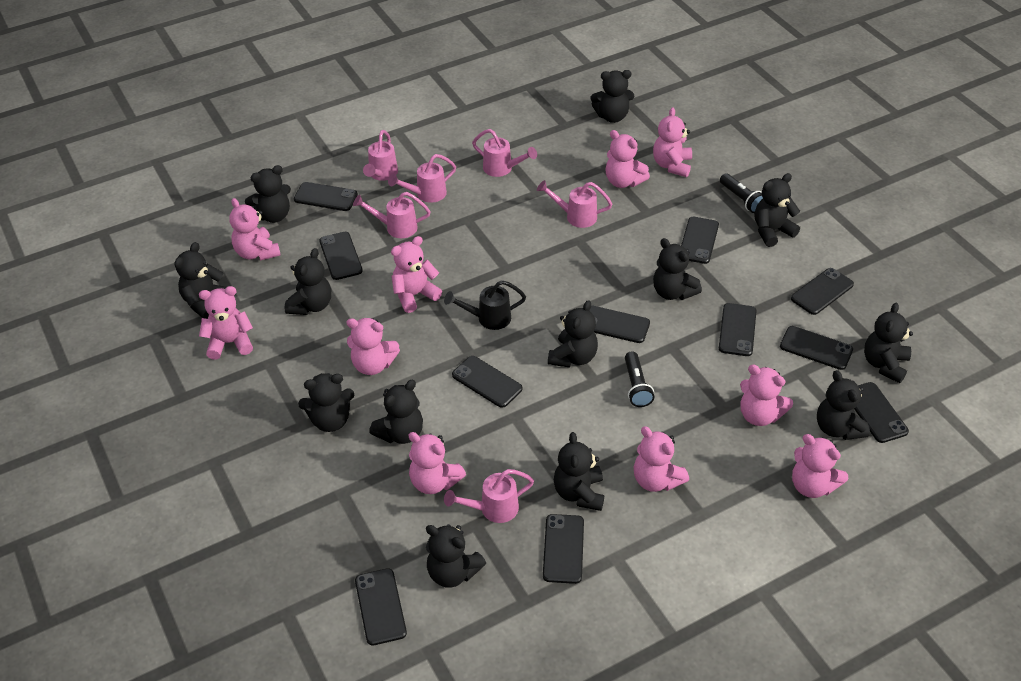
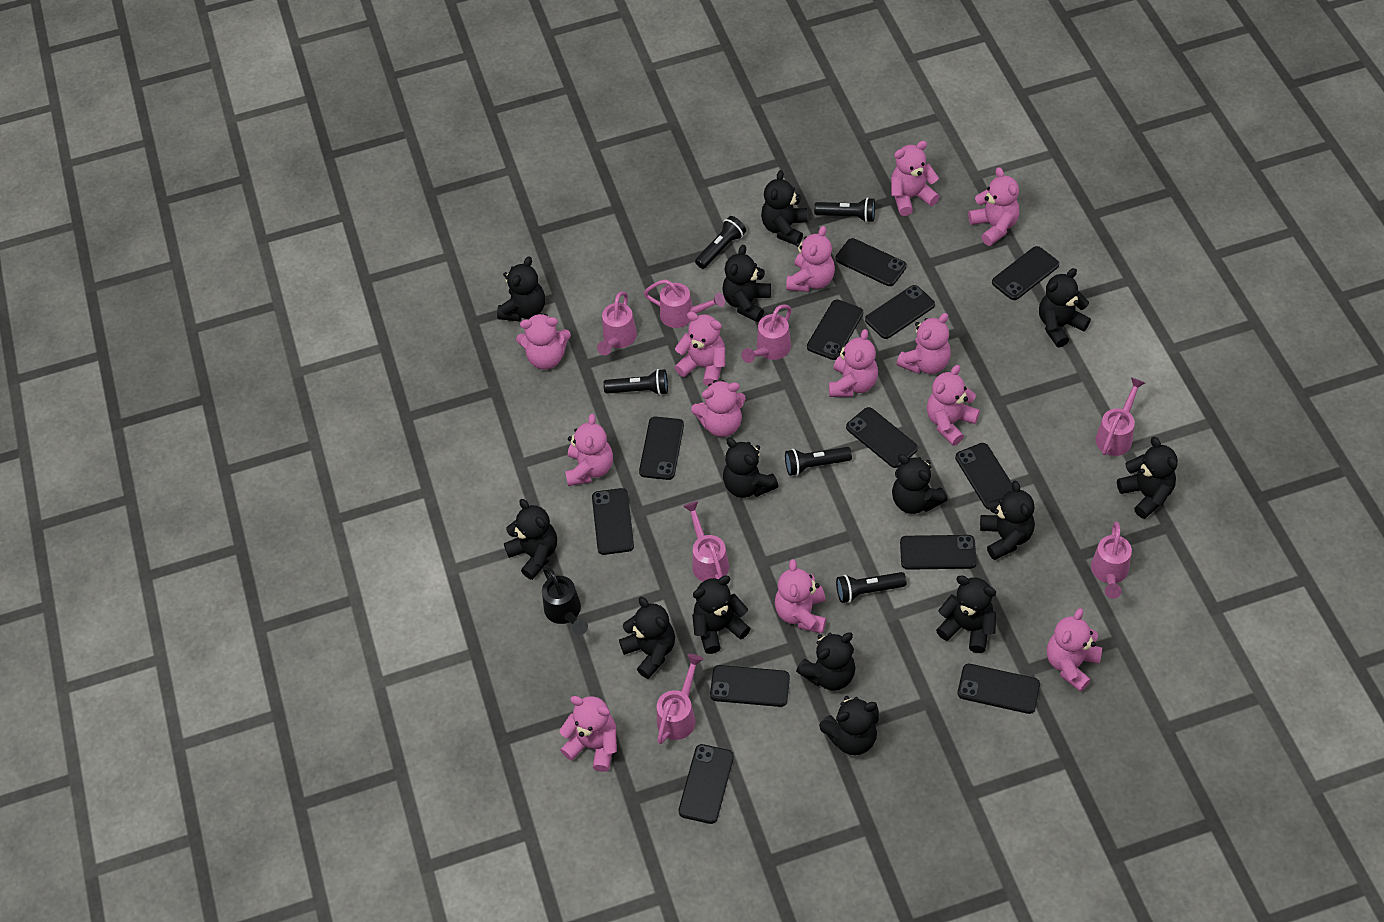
black flashlight: [625,351,655,407] [720,173,763,213] = 2 -> [603,369,668,395] [695,216,746,269] [785,447,852,476] [814,197,875,223] [836,572,907,603] = 5
black phone: [294,182,358,211] [319,232,363,280] [355,568,407,645] [452,356,522,408] [543,514,584,584] [589,305,650,343] [681,217,719,264] [719,303,757,356] [780,326,853,370] [791,268,854,315] [854,382,909,443] = 11 -> [592,488,634,555] [639,417,684,480] [678,744,734,824] [710,665,790,707] [807,299,863,360] [836,238,907,286] [846,407,918,468] [865,285,935,339] [900,535,977,570] [955,443,1012,510] [958,664,1040,714] [992,246,1059,300] = 12
black teddy bear: [174,242,226,319] [245,165,291,223] [285,248,331,315] [298,373,354,432] [369,380,423,444] [426,524,486,588] [548,300,598,368] [554,432,604,511] [591,70,634,123] [653,238,702,300] [755,173,800,247] [817,370,870,440] [864,303,913,383] = 13 -> [497,256,545,321] [504,499,557,580] [619,597,675,679] [692,576,751,654] [722,245,771,322] [723,437,778,498] [761,170,807,245] [796,632,855,691] [819,696,879,755] [892,454,948,514] [936,575,996,653] [980,480,1035,560] [1039,268,1091,347] [1117,437,1178,519] = 14
pink teddy bear: [199,286,253,360] [229,198,281,261] [346,318,400,375] [391,236,442,313] [408,432,466,494] [605,130,650,188] [634,426,689,492] [653,107,692,177] [740,365,793,426] [792,434,848,498] = 10 -> [516,313,571,369] [559,696,617,772] [565,414,613,486] [674,312,725,387] [691,380,746,437] [775,559,826,633] [786,226,835,292] [829,329,878,397] [891,141,939,216] [897,313,951,374] [927,365,980,446] [968,167,1020,246] [1047,608,1102,692] = 13
pink watering can: [353,192,431,238] [363,130,398,181] [388,154,456,203] [444,469,534,523] [472,129,537,177] [537,180,612,228] = 6 -> [597,291,637,355] [644,279,725,328] [657,654,703,744] [683,501,729,582] [741,304,792,363] [1091,521,1132,599] [1096,377,1145,456] = 7

